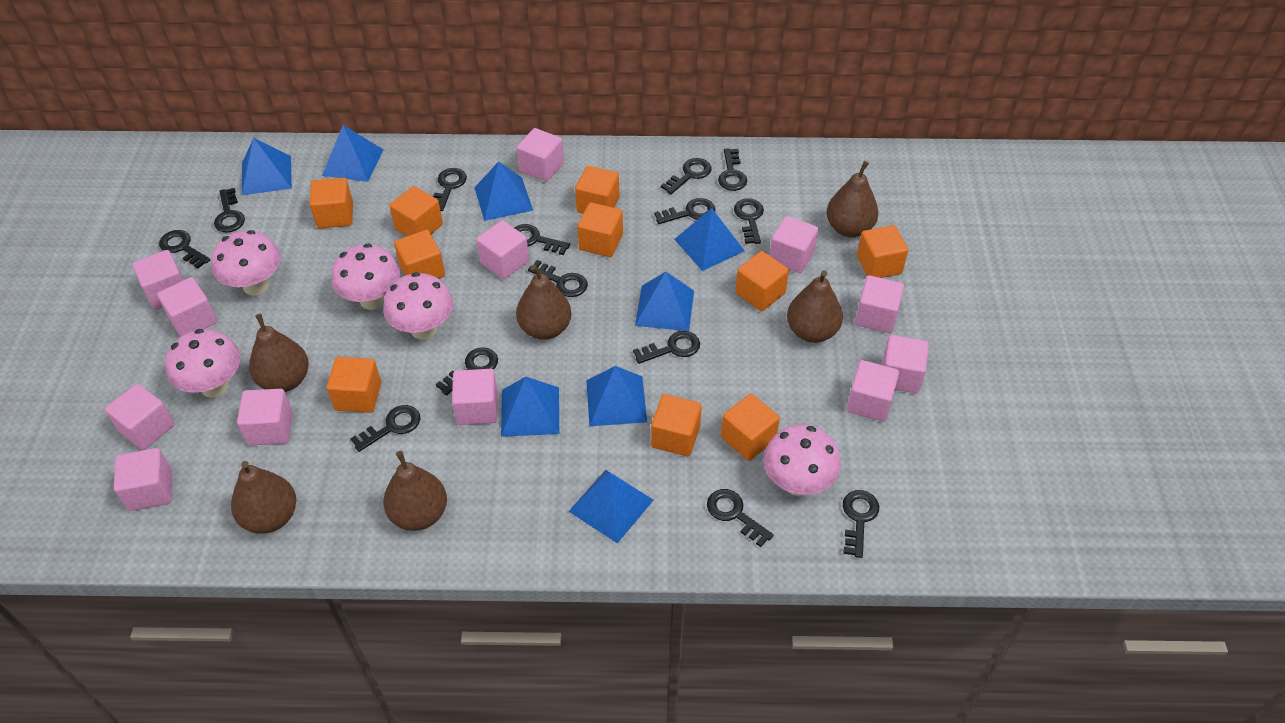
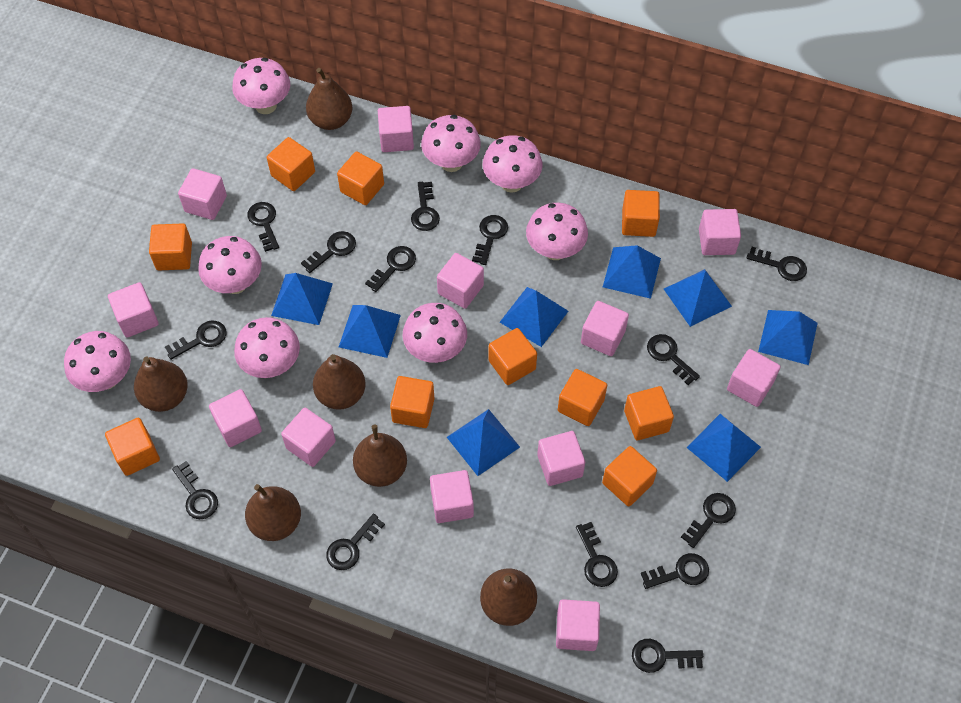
pink mushroom: [165,329,240,398] [211,230,281,296] [331,243,400,310] [383,272,453,340] [763,425,841,496] = 5 -> [64,331,131,392] [198,236,262,294] [232,58,290,114] [234,317,300,378] [403,303,467,363] [421,115,481,172] [483,135,542,193] [526,203,588,260] = 8

